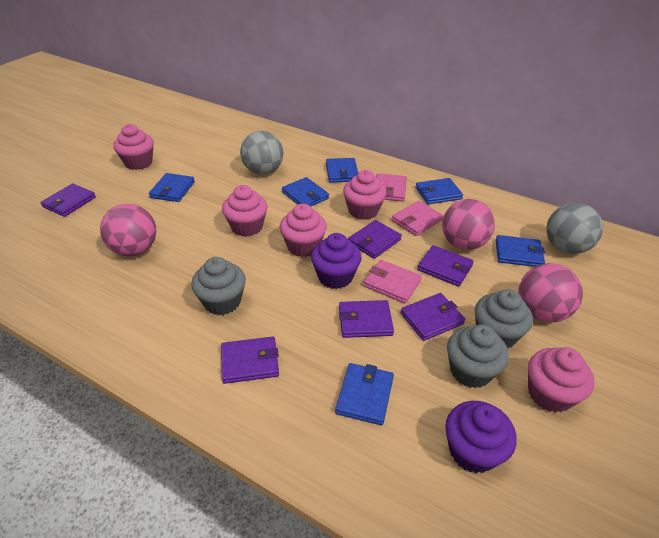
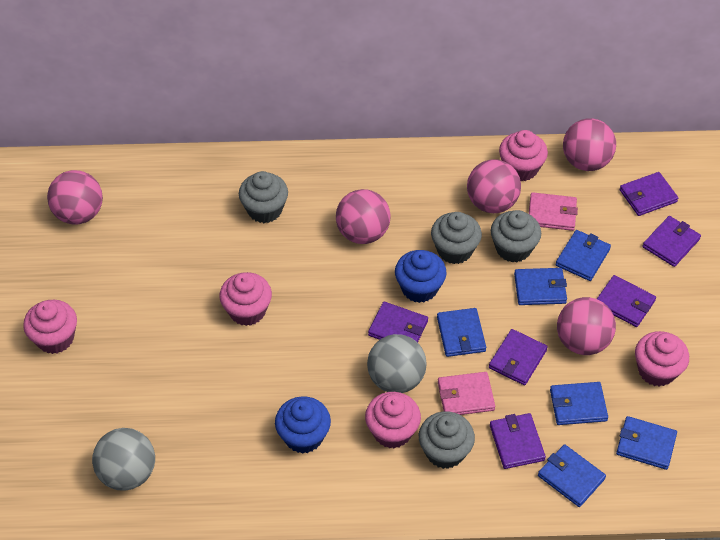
blue cupcake: none = 0 -> [275,396,331,454] [395,250,447,303] = 2
grey cupcake: [191,257,246,315] [447,324,509,388] [475,289,533,348] = 3 -> [239,171,288,223] [419,411,475,469] [431,212,482,264] [491,210,541,263] = 4
pink ball: [100,204,157,256] [442,199,495,250] [519,263,583,322] = 3 -> [47,170,103,225] [336,189,391,244] [467,159,521,213] [557,297,616,355] [563,118,616,171] = 5
pink wallet: [363,260,422,303] [376,173,407,202] [392,201,443,236] = 3 -> [438,372,495,415] [529,192,578,231] = 2
purple cupcake: [311,233,361,289] [445,401,516,474] = 2 -> none = 0

